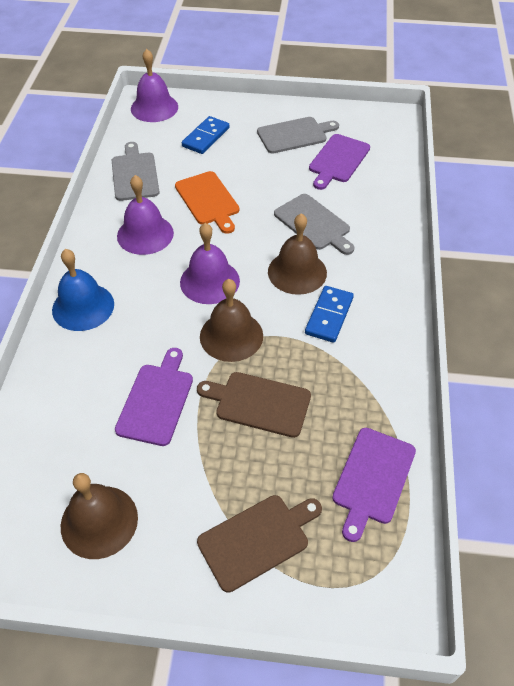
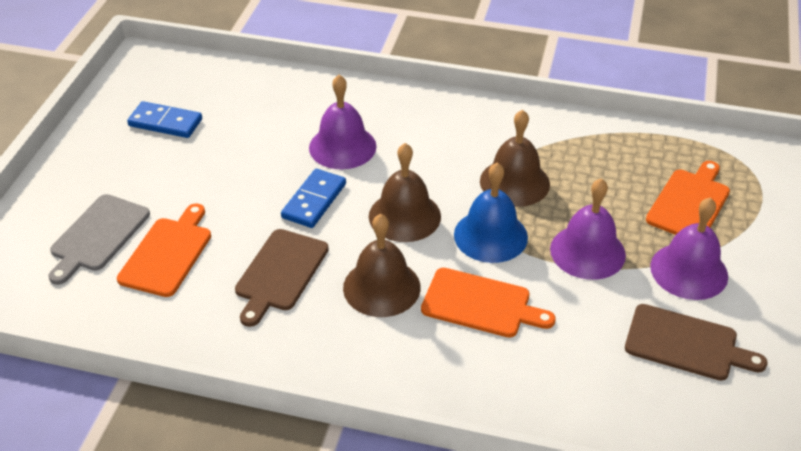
grey cutting board: [112,142,160,201] [257,117,339,154] [274,194,355,255] = 3 -> [48,194,150,285] = 1
orange cutting board: [175,171,239,234] = 1 -> [117,203,211,297] [421,268,556,338] [646,161,730,235] = 3
purple cutting board: [115,348,193,446] [309,134,370,190] [332,428,416,542] = 3 -> none = 0

